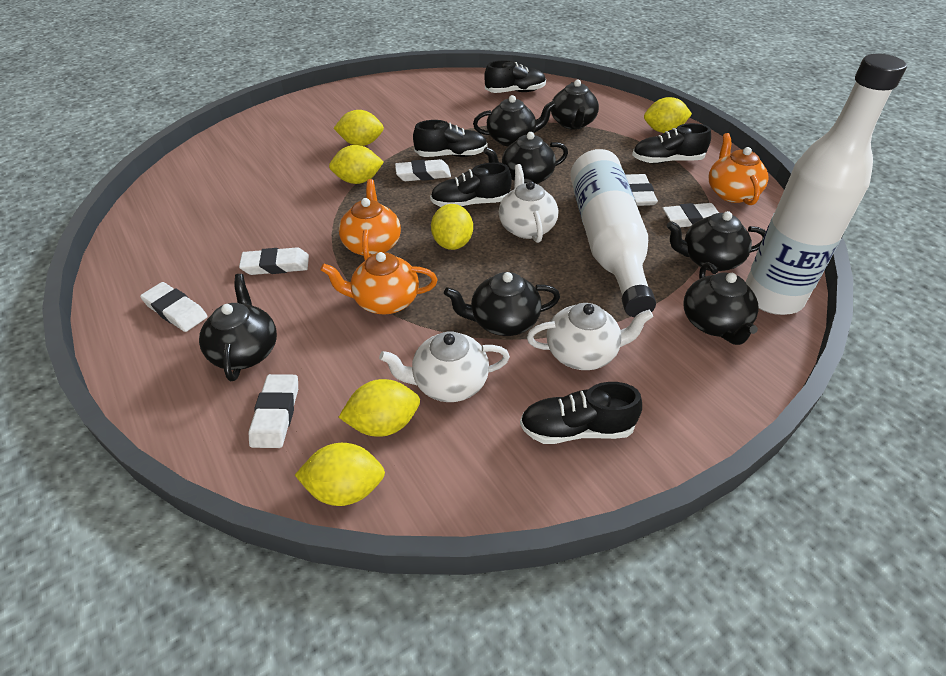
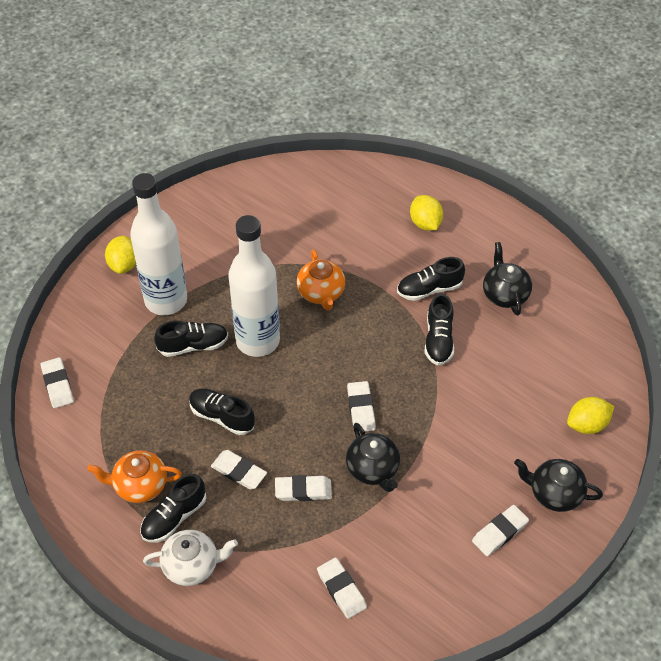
black teapot: [199,274,277,381] [444,272,560,336] [473,95,556,146] [483,132,568,184] [551,80,599,130] [667,211,766,271] [684,262,759,345] = 7 -> [346,423,400,492] [483,242,532,316] [514,459,603,512] = 3
orange teapot: [320,252,437,314] [339,179,401,261] [709,133,768,205] = 3 -> [87,450,182,503] [297,249,345,311] = 2
white teapot: [379,332,510,402] [499,164,558,243] [527,303,653,370] = 3 -> [143,530,238,586] = 1
yellow lemon: [295,443,385,506] [329,145,384,184] [334,110,384,146] [338,379,420,437] [431,204,473,250] [644,97,692,133] = 6 -> [105,236,136,274] [410,195,443,231] [567,397,614,434] = 3

